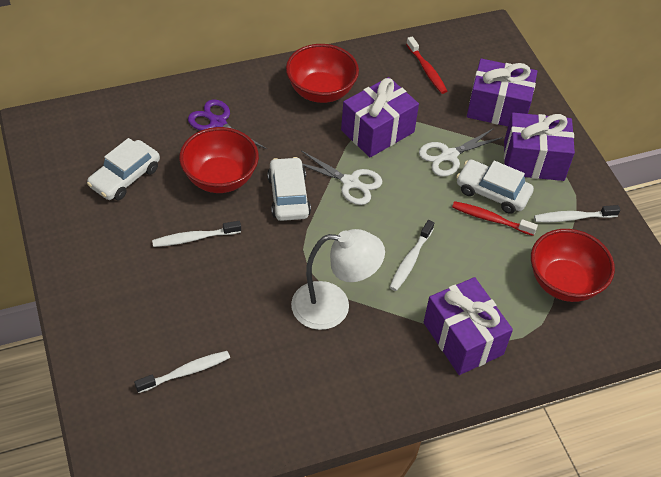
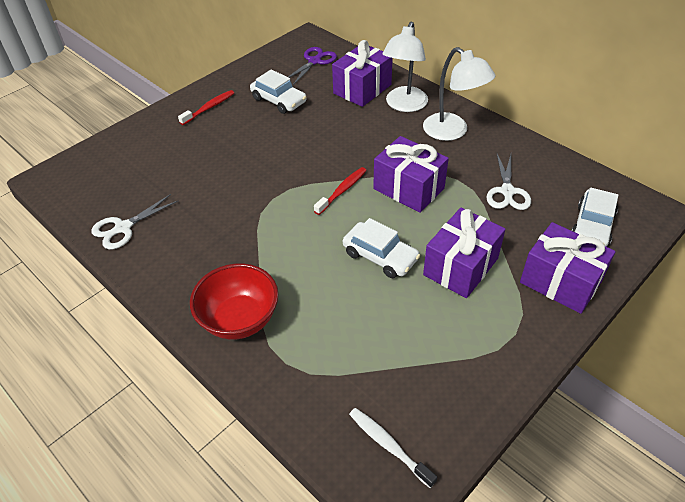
red bowl: [179,127,259,193] [286,44,359,103] [531,229,615,302] = 3 -> [190,264,278,340] = 1
white lamp: [291,229,385,330] = 1 -> [382,21,428,112] [423,47,496,141] = 2
white toothbrush: [134,351,230,393] [152,221,241,247] [390,220,434,291] [534,205,620,222] = 4 -> [349,408,437,488] = 1

